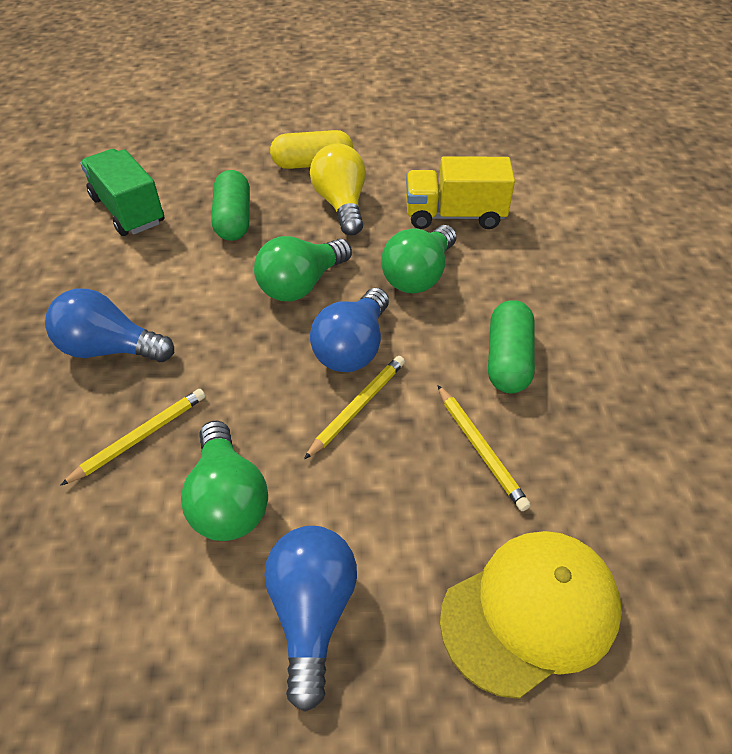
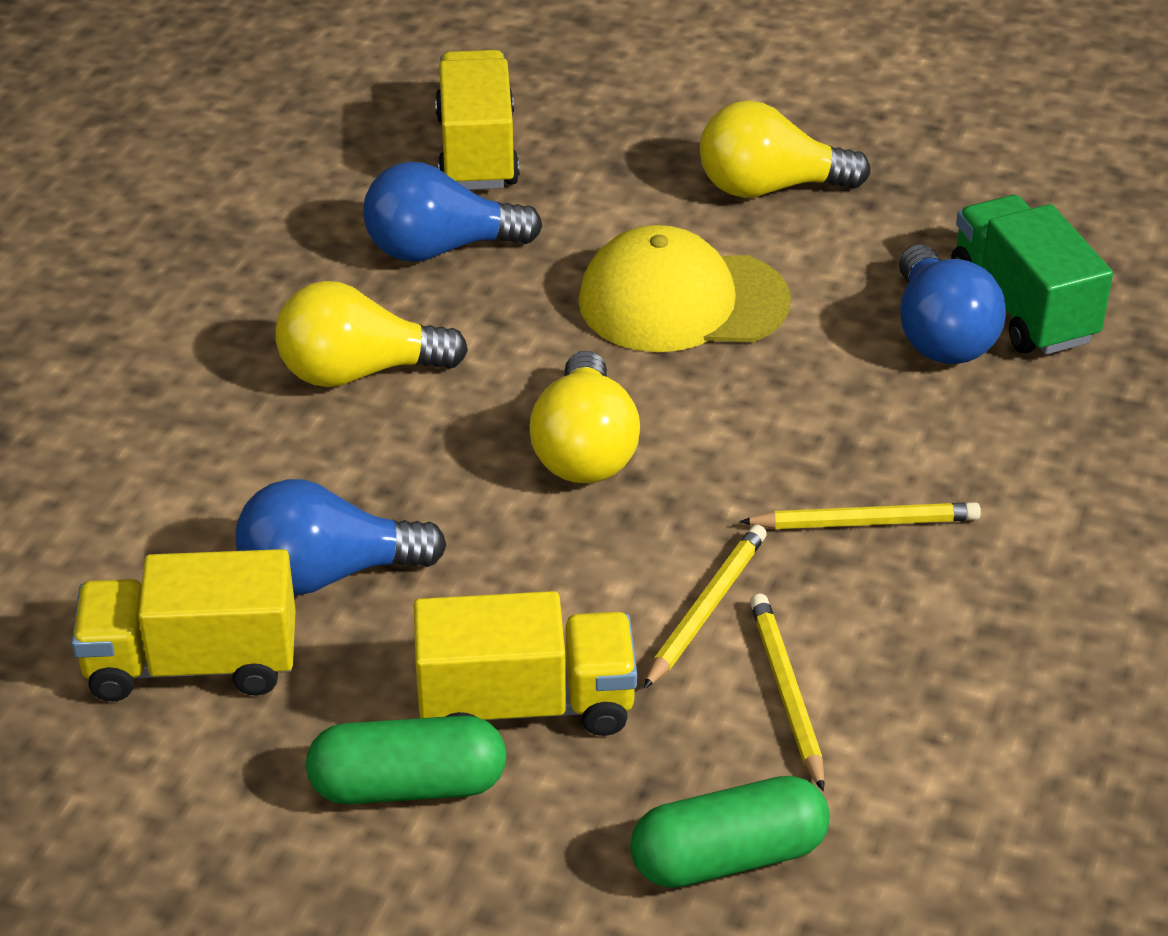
green light bulb: [181,421,268,541] [254,236,352,301] [381,225,456,293] = 3 -> none = 0
yellow capsule: [270,130,353,169] = 1 -> none = 0
yellow light bulb: [310,144,366,235] = 1 -> [275,281,468,387] [530,351,640,483] [700,100,871,198] = 3
yellow truck: [406,156,515,229] = 1 -> [71,549,296,701] [413,591,637,736] [435,50,519,190] = 3

